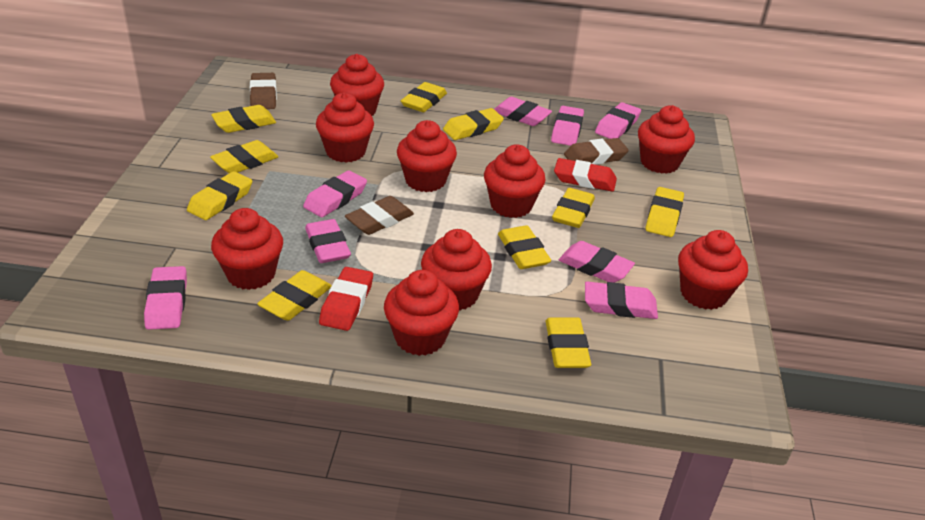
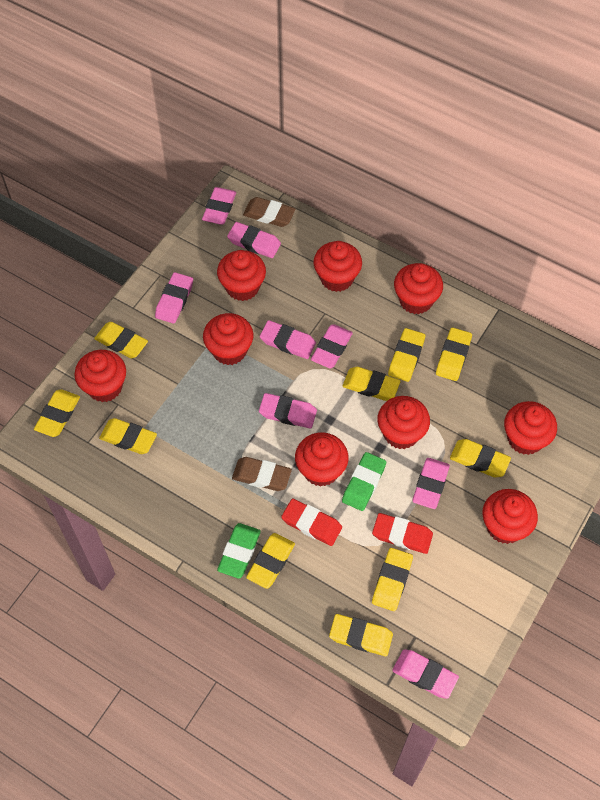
brown eraser: [250,73,277,109] [345,196,414,235] [564,138,629,165] = 3 -> [232,457,292,491] [243,197,295,227] = 2
green eraser: none = 0 -> [217,523,261,579] [342,452,386,511] = 2

